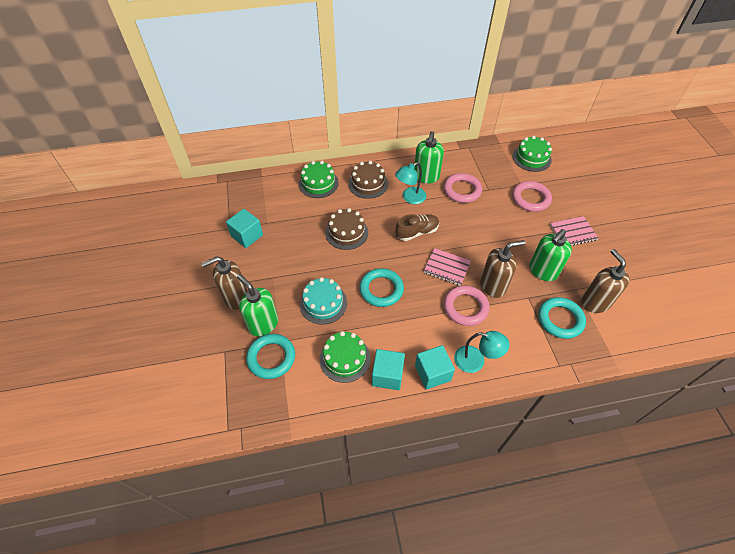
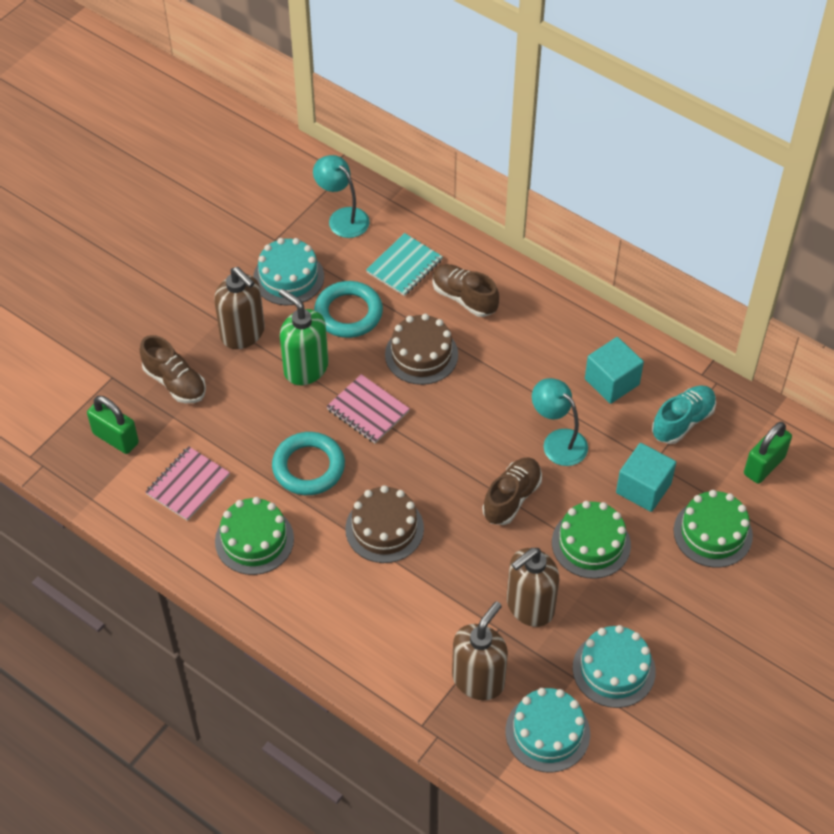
brown shoe: [395,214,439,241] = 1 -> [140,335,206,403] [433,264,499,317] [483,457,542,525] = 3
green padlock: none = 0 -> [87,396,139,454] [744,422,792,484] = 2
green soap dispenser: [237,274,278,336] [414,131,444,183] [530,229,572,281] = 3 -> [279,289,328,385] = 1
pink ring: [444,173,482,203] [444,286,490,326] [512,181,552,212] = 3 -> none = 0
turquoise cake: [300,277,347,325] = 1 -> [253,238,324,305] [506,688,590,773] [573,625,656,708] = 3
turquoise cube: [226,209,263,248] [372,349,405,390] [415,345,455,390] = 3 -> [585,337,644,404] [616,443,676,512] = 2
turquoise notebook: none = 0 -> [366,233,443,296] = 1
turquoise ring: [246,334,295,379] [359,268,404,307] [538,297,586,339] = 3 -> [272,432,345,495] [314,281,383,338] = 2
turquoise shoe: none = 0 -> [652,385,716,444] = 1

